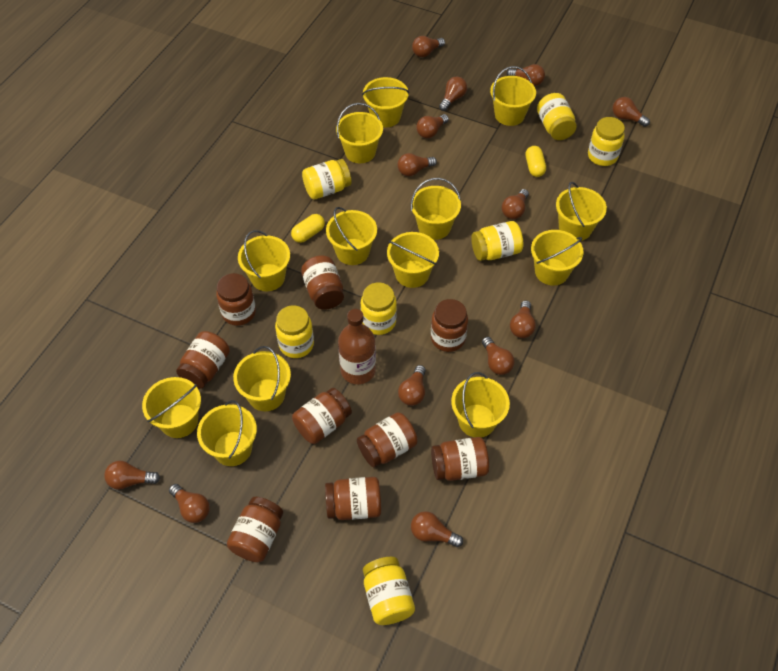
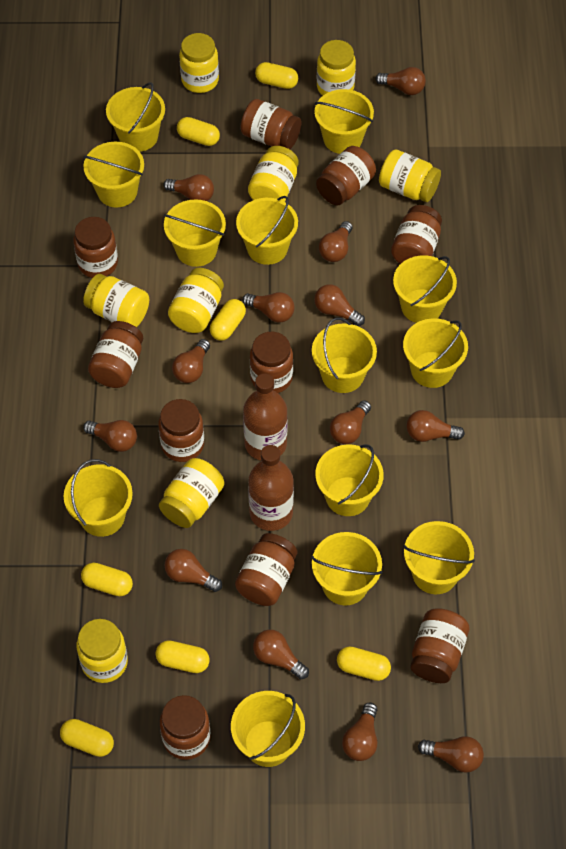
brown bottle: [338,309,376,384] = 1 -> [243,374,288,460] [248,445,294,531] = 2
brown jar: [176,331,230,389] [216,273,256,326] [227,497,283,562] [292,388,352,444] [301,255,344,310] [325,477,381,520] [357,412,418,467] [431,299,468,352] [431,437,489,481] = 9 -> [73,217,118,278] [88,321,143,388] [158,399,204,462] [160,695,211,760] [235,533,297,606] [240,99,301,149] [250,332,293,393] [316,146,376,205] [391,205,442,264] [410,608,469,683] = 10
yellow capsule: [291,214,325,243] [526,146,546,177] = 2 -> [60,719,114,757] [81,563,133,596] [156,640,210,673] [177,117,220,146] [210,299,246,340] [255,62,298,89] [337,646,391,681] = 7
yellow jar: [275,305,314,358] [302,159,352,199] [361,282,397,335] [363,557,415,625] [471,221,523,261] [537,93,577,140] [588,117,625,166] = 7 -> [76,619,128,683] [83,274,149,327] [159,458,224,528] [168,268,224,333] [179,33,219,93] [248,146,299,202] [317,40,356,96] [379,149,441,202] = 8

